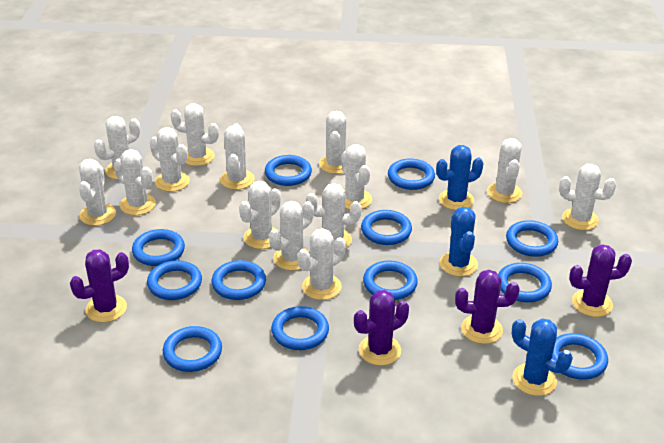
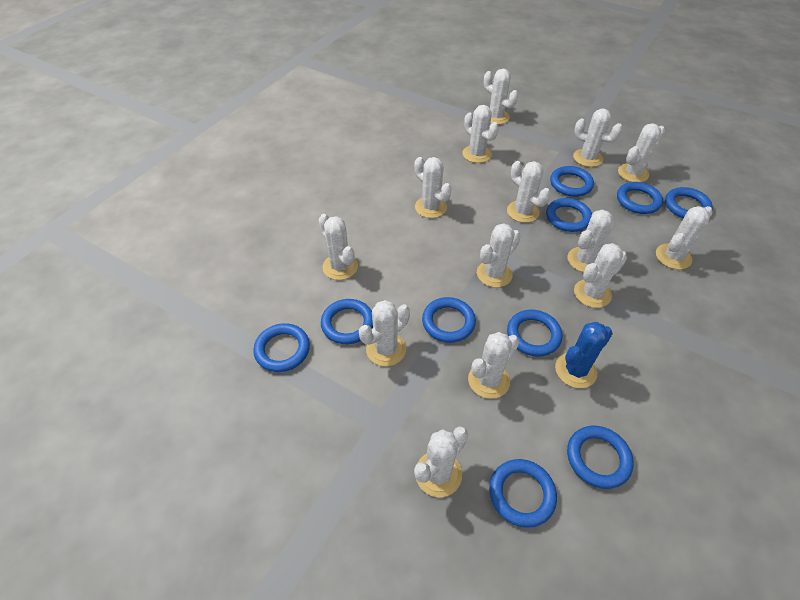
blue cactus: [436,145,483,210] [440,207,478,277] [512,318,573,396] = 3 -> [555,322,613,388] = 1
blue ring: [132,229,185,266] [147,260,202,300] [163,326,222,372] [211,260,266,300] [265,155,312,186] [271,306,329,350] [361,210,412,245] [363,261,418,300] [388,159,435,190] [498,263,552,302] [506,220,558,257] [552,333,608,380] = 12 -> [253,323,310,372] [321,299,373,344] [422,297,476,343] [489,459,557,528] [507,310,563,357] [546,198,592,232] [550,166,594,197] [567,426,634,489] [617,182,663,214] [665,187,713,218] = 10
purple cactus: [70,249,129,323] [354,290,409,366] [455,270,520,344] [569,244,632,317] = 4 -> none = 0

